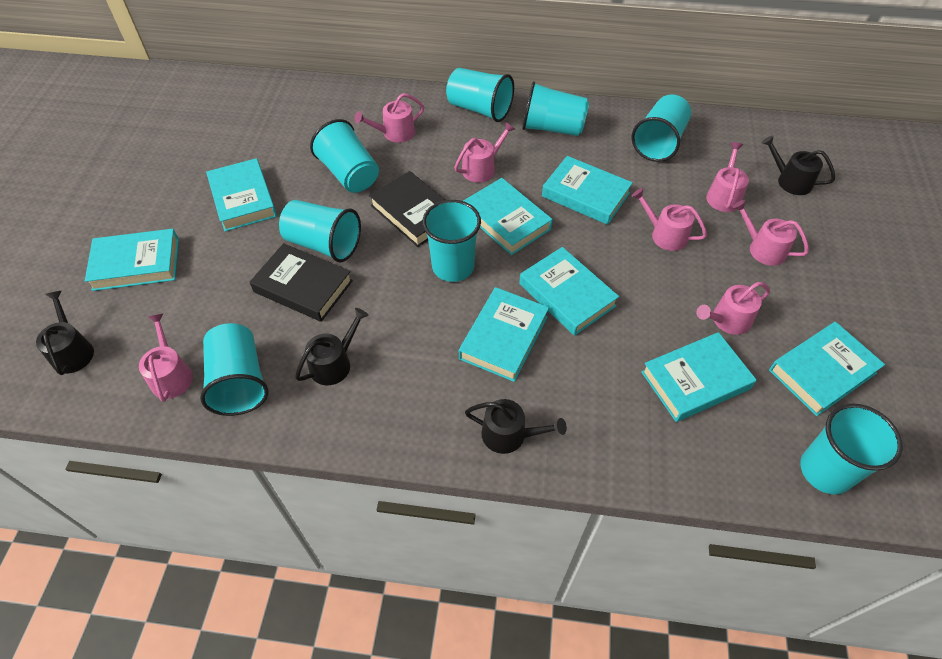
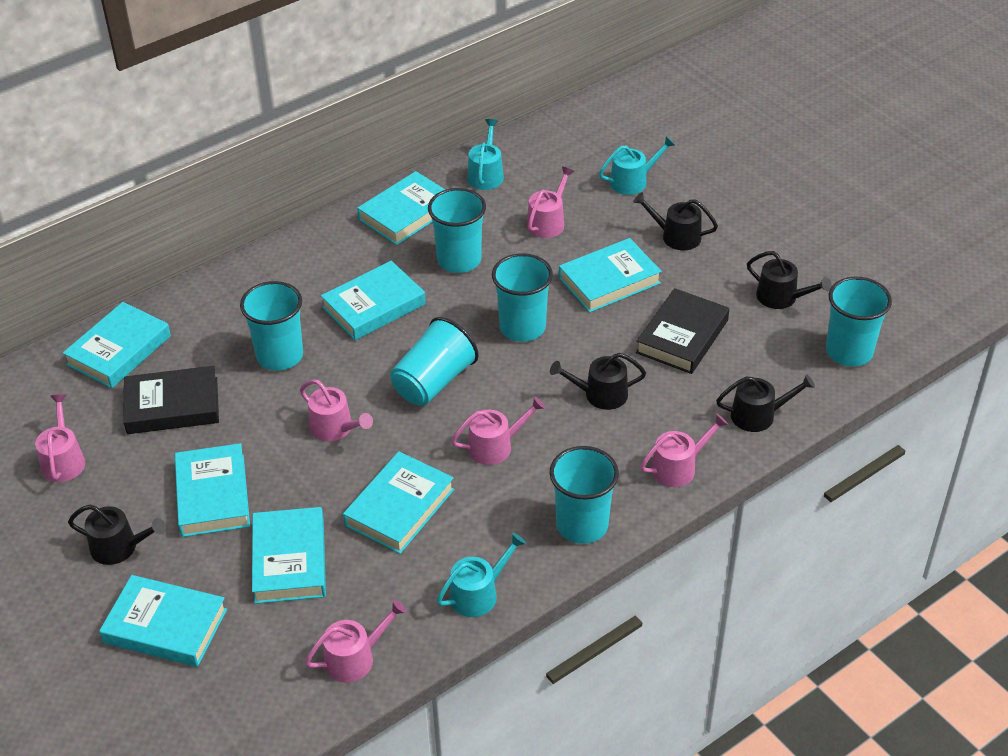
black watering can: [36,291,94,375] [295,308,368,385] [465,399,567,454] [762,135,835,195] = 4 -> [68,504,166,565] [550,353,646,410] [633,192,718,250] [716,374,815,432] [747,251,832,309] = 5
pink watering can: [139,313,193,402] [354,93,424,143] [454,122,515,182] [632,188,707,251] [696,282,770,335] [706,142,749,212] [733,200,809,266] = 7 -> [35,394,85,482] [300,380,373,442] [305,600,407,682] [451,397,545,465] [527,166,575,238] [640,413,728,487] = 6
turquoise cup: [200,323,269,416] [279,200,361,263] [310,119,379,193] [422,200,481,282] [446,68,514,122] [522,81,589,136] [632,94,691,162] [800,403,903,495] = 8 -> [240,281,303,370] [390,317,479,406] [428,188,486,273] [492,253,553,342] [549,446,619,544] [826,277,892,366] = 6
turquoise watering can: none = 0 -> [437,533,526,617] [467,119,504,190] [599,136,675,195] = 3

